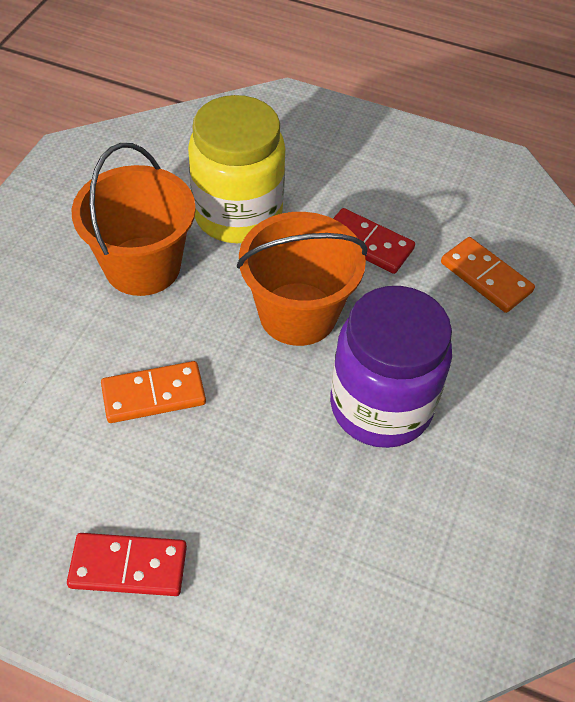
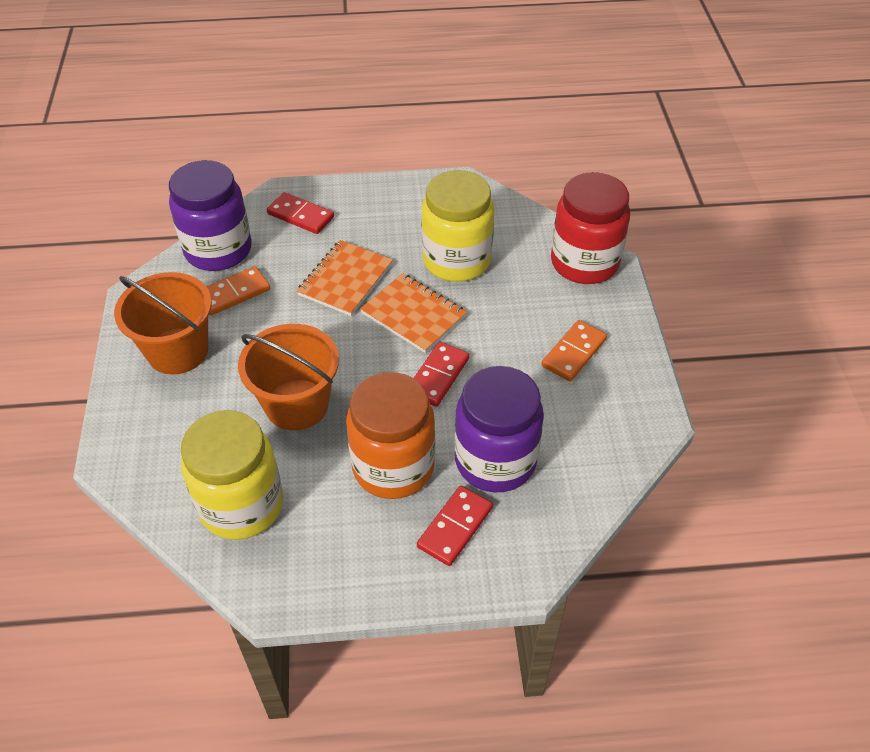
orange jar: none = 0 -> [346,372,435,499] = 1
orange notebook: none = 0 -> [297,240,393,316] [360,273,467,353] = 2
purple jar: [330,286,452,448] = 1 -> [169,160,251,271] [454,366,544,492] = 2
red domino: [67,533,187,596] [333,208,415,274] = 2 -> [267,192,334,234] [414,342,469,407] [417,486,493,566] = 3
red jar: none = 0 -> [551,172,630,284] = 1
yellow jar: [188,95,285,243] = 1 -> [181,410,283,540] [421,170,494,282] = 2

